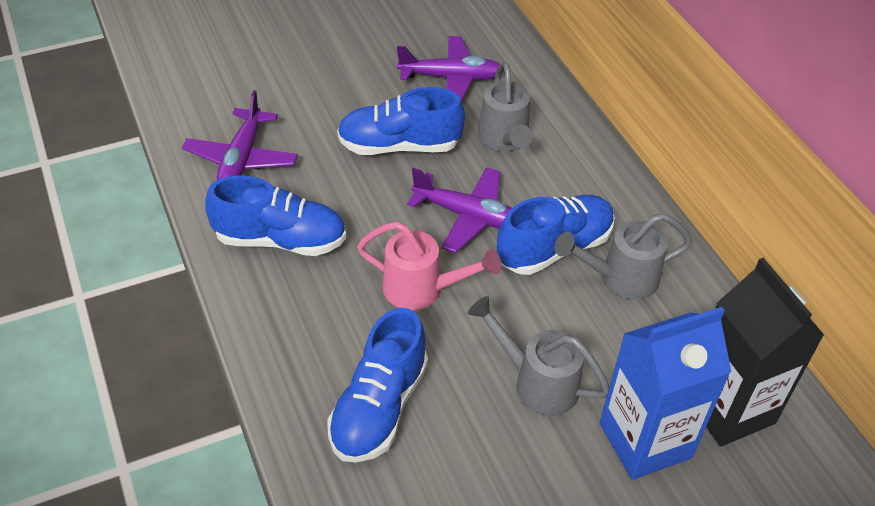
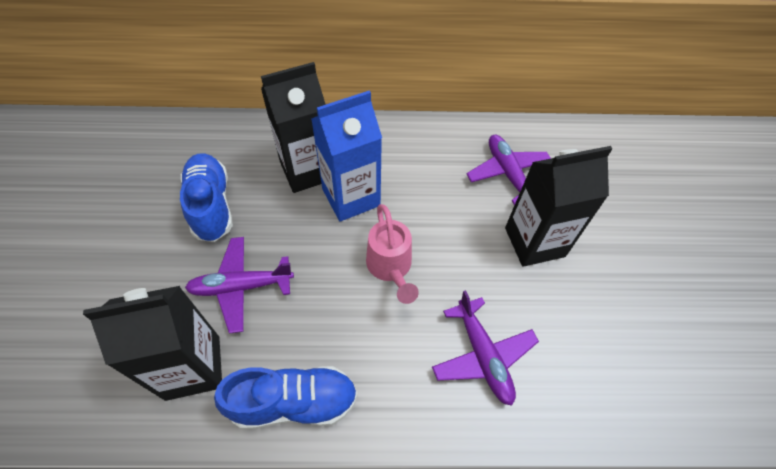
black carton: [706,258,824,446] = 1 -> [83,286,222,401] [261,62,326,193] [505,146,612,267] = 3
blue shoe: [205,176,346,256] [327,308,428,463] [337,87,465,155] [497,195,615,275] = 4 -> [180,153,233,242] [214,366,358,429] = 2
grey watering can: [468,296,609,416] [478,62,533,151] [555,213,692,300] = 3 -> none = 0

